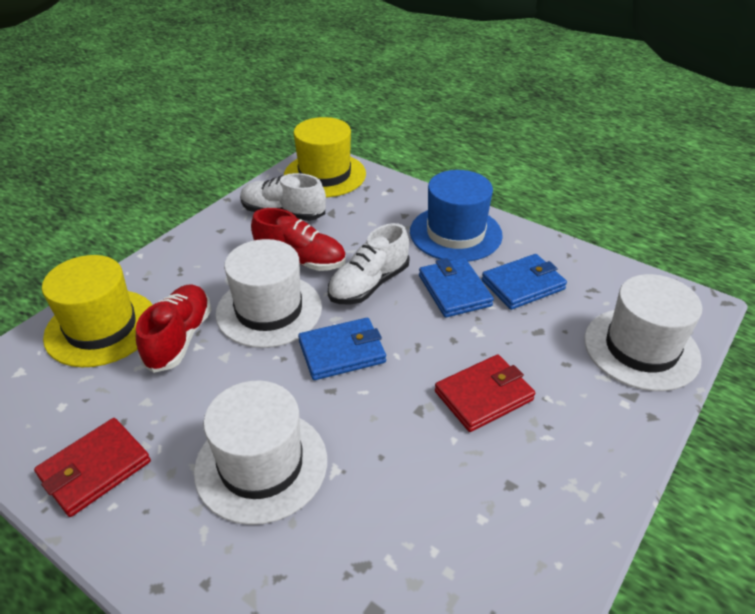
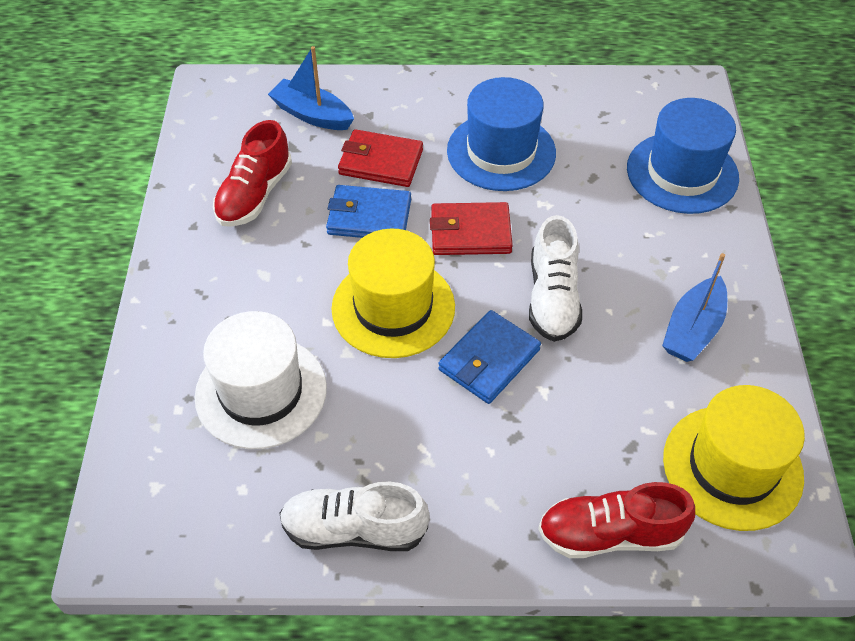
blue boat: none = 0 -> [268,46,354,130] [662,253,727,362] = 2
blue hat: [410,170,503,262] = 1 -> [447,77,556,191] [627,98,739,214] = 2
blue wallet: [298,318,386,380] [419,258,494,318] [482,254,567,310] = 3 -> [326,185,411,238] [438,310,541,404] = 2
white hat: [194,380,327,525] [215,239,322,348] [584,274,702,391] = 3 -> [194,311,327,449] = 1

